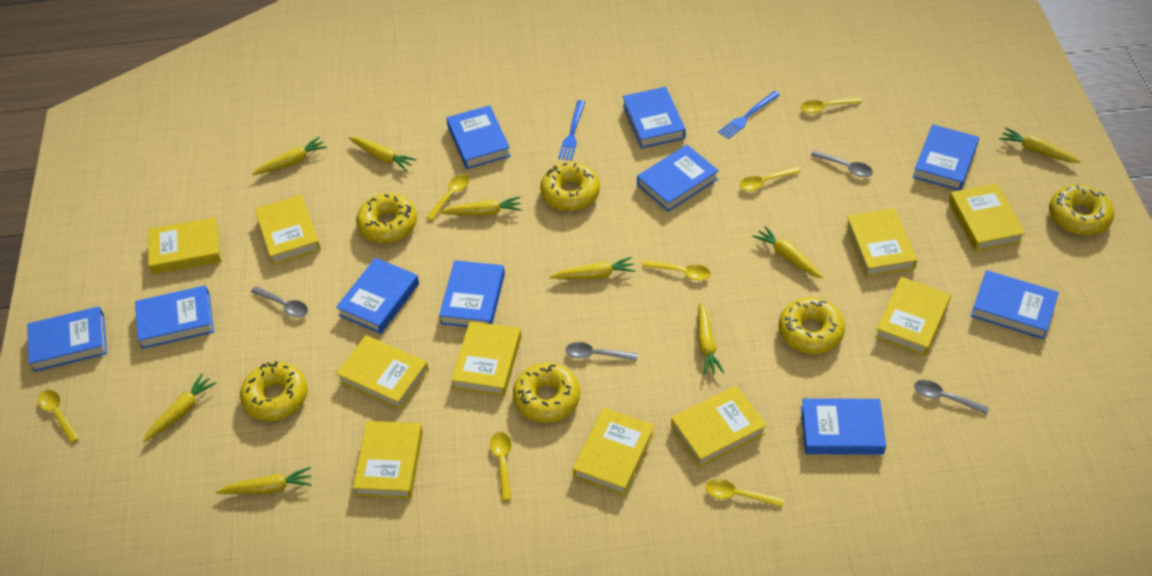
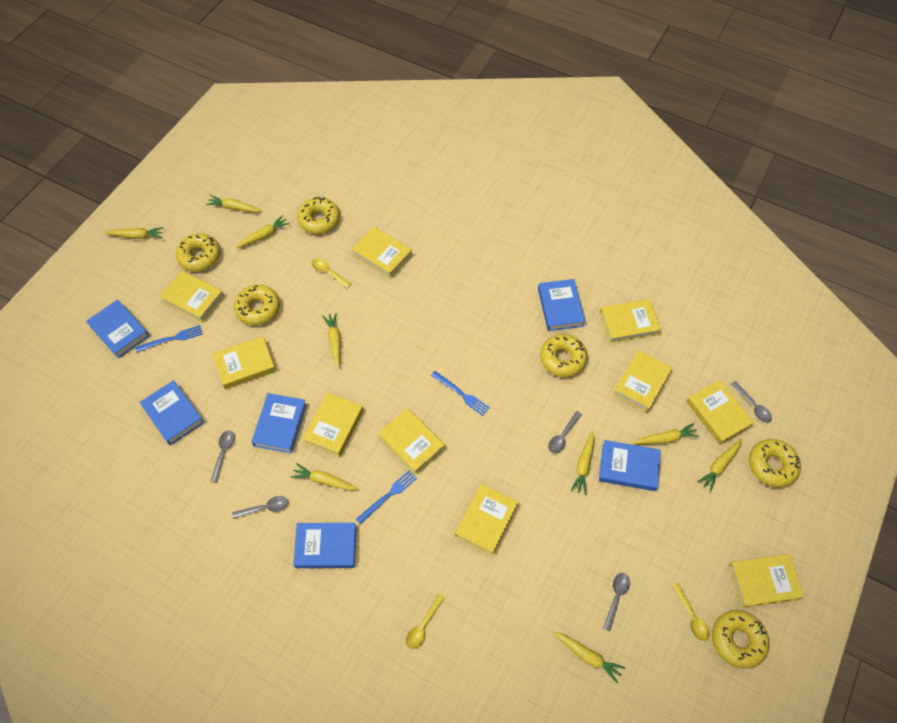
blue book: [27,306,107,372] [135,285,214,349] [336,258,419,334] [439,260,505,327] [446,105,511,169] [622,87,686,149] [637,145,719,212] [801,398,886,455] [913,124,979,191] [971,270,1059,339] = 10 -> [86,300,149,359] [140,380,204,445] [251,393,307,454] [293,523,357,568] [538,279,585,331] [599,440,661,491] = 6
blue fork: [558,100,585,161] [718,91,780,139] = 2 -> [135,325,203,352] [356,470,417,524] [431,371,490,416] = 3
grey spoon: [251,286,308,318] [565,342,638,361] [811,150,873,177] [914,380,989,415] = 4 -> [211,430,235,482] [232,496,288,519] [548,411,582,453] [603,573,630,631] [731,381,772,423] = 5
yellow spoon: [38,390,80,444] [426,174,469,221] [490,432,512,501] [642,260,711,280] [706,479,784,507] [740,167,800,191] [801,97,862,113] = 7 -> [311,258,351,288] [406,594,445,649] [672,583,709,641] = 3

